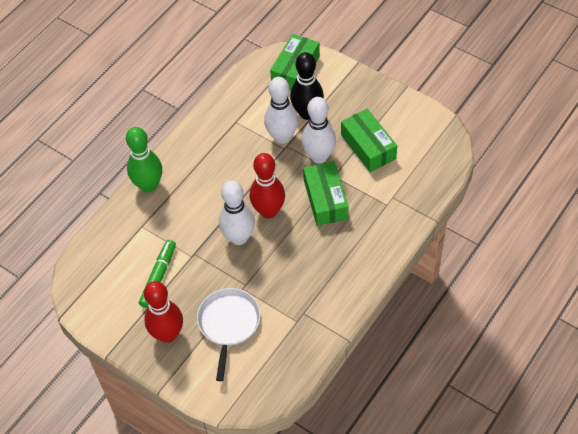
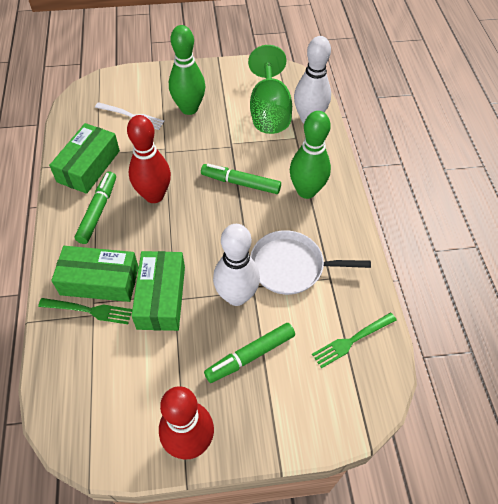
black bowling pin: [290,52,324,120] = 1 -> none = 0
green bowling pin: [126,127,162,192] = 1 -> [169,25,205,115] [290,111,331,199] = 2
green fork: none = 0 -> [38,298,132,324] [312,312,397,368] = 2
green goblet: none = 0 -> [248,45,292,134] = 1
green marker: [139,240,176,308] = 1 -> [75,171,116,244] [201,164,281,194] [204,323,295,383] = 3
white bowling pin: [219,181,255,245] [264,77,298,144] [301,97,336,164] = 3 -> [213,224,260,306] [294,36,331,123] = 2
white fork: none = 0 -> [95,102,165,130] = 1

